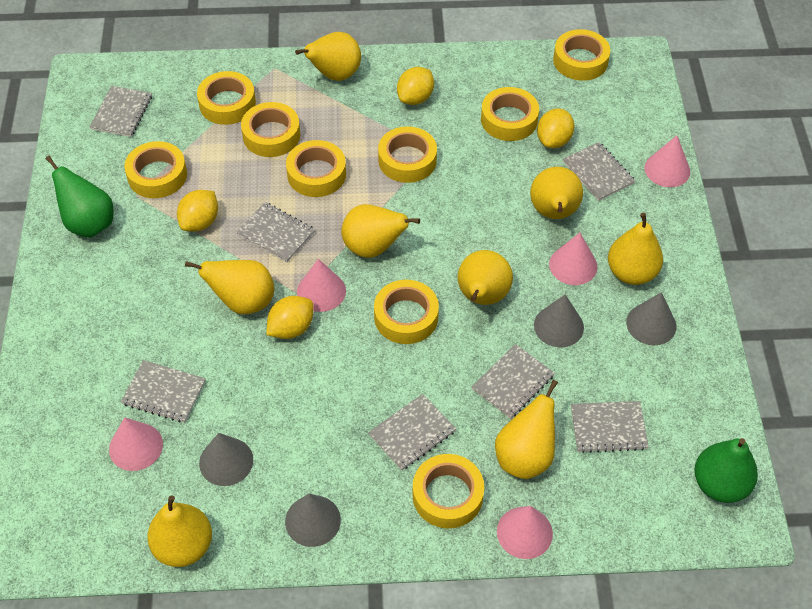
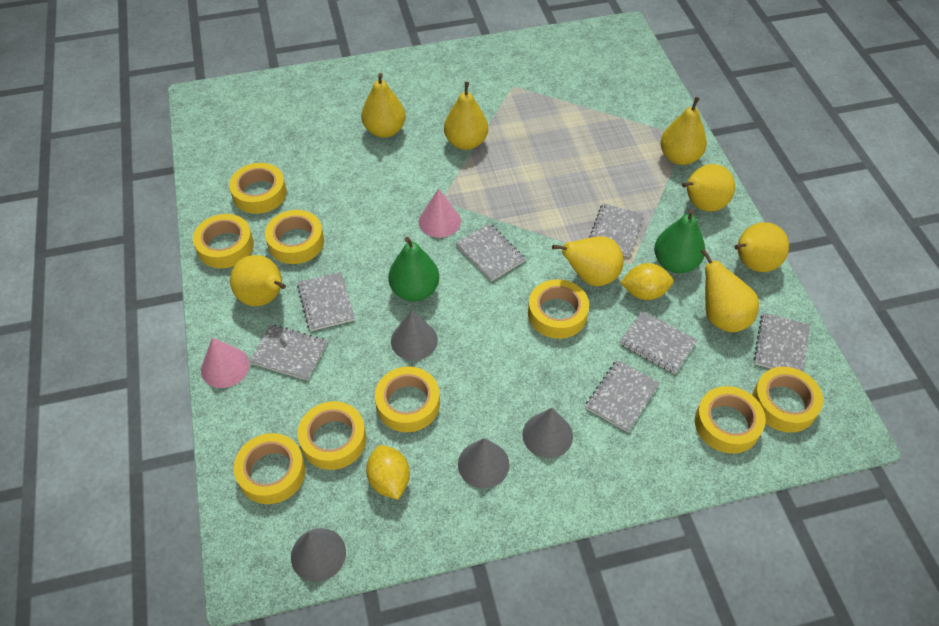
pink cone: [109,418,163,471] [297,259,346,312] [497,506,553,559] [549,233,597,285] [644,135,690,187] = 5 -> [201,338,250,388] [419,188,461,238] = 2
yellow lemon: [177,190,218,232] [267,296,313,339] [397,67,434,105] [537,109,574,148] = 4 -> [366,445,410,500] [620,263,673,300] = 2

